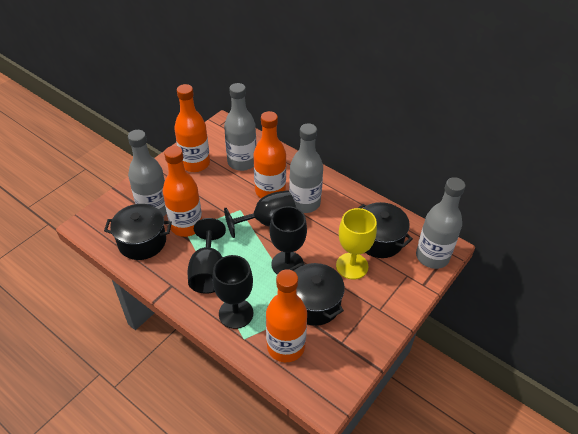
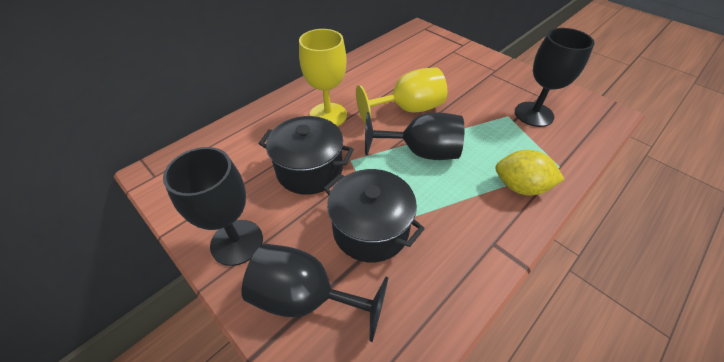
black pot: [104,204,172,260] [289,262,345,326] [358,202,413,258] = 3 -> [259,116,354,195] [324,169,425,262] = 2
grey bottle: [128,130,167,217] [224,83,256,171] [289,123,323,213] [416,177,465,269] = 4 -> none = 0
orange bottle: [163,146,202,237] [174,84,210,172] [253,111,286,198] [266,269,307,362] = 4 -> none = 0
yellow goblet: [336,208,377,279] = 1 -> [299,29,347,126] [356,67,447,124] = 2
yellow lemon: none = 0 -> [495,150,565,195] = 1

